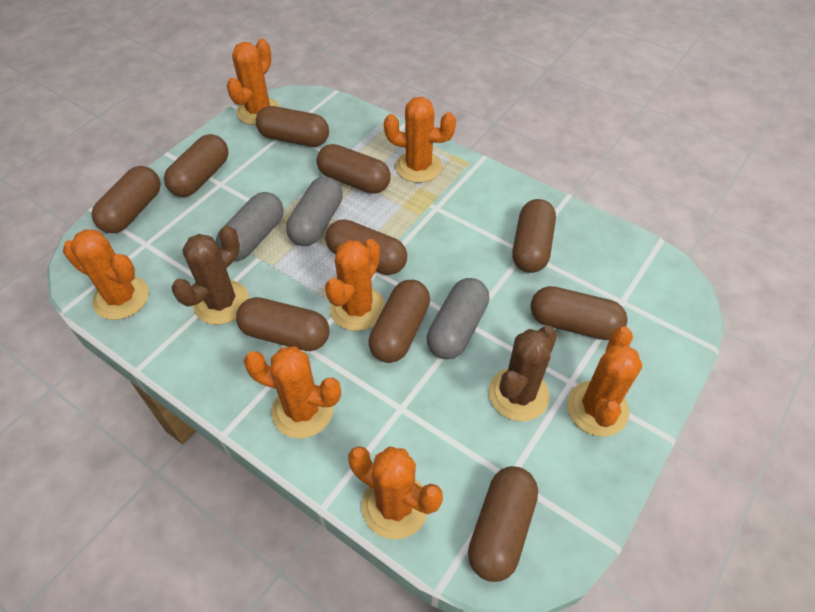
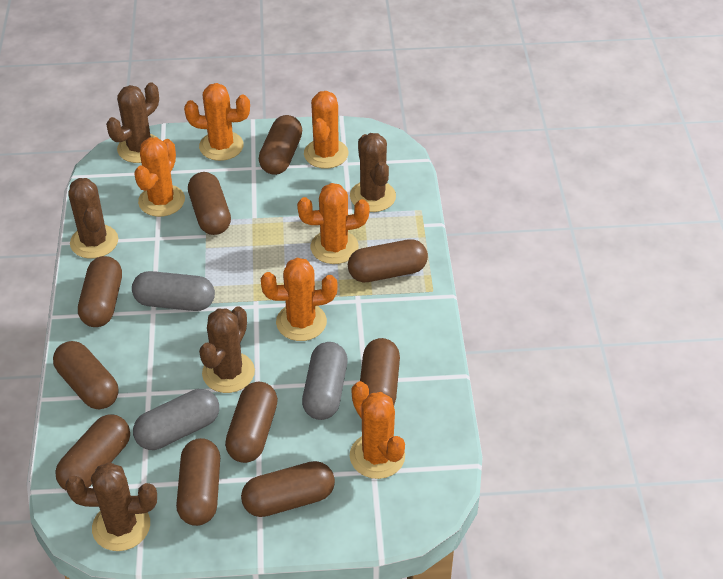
brown cactus: [172,226,249,325] [489,326,557,421] = 2 -> [65,462,157,551] [69,178,118,259] [106,82,159,163] [199,306,255,393] [350,133,396,212] = 5
orange cactus: [63,229,149,320] [226,39,280,125] [244,346,341,439] [325,239,385,331] [348,446,443,539] [384,97,456,183] [567,326,642,437] = 7 -> [134,137,185,217] [184,83,250,161] [260,258,338,341] [297,183,370,264] [304,91,349,169] [350,381,405,479] = 6

